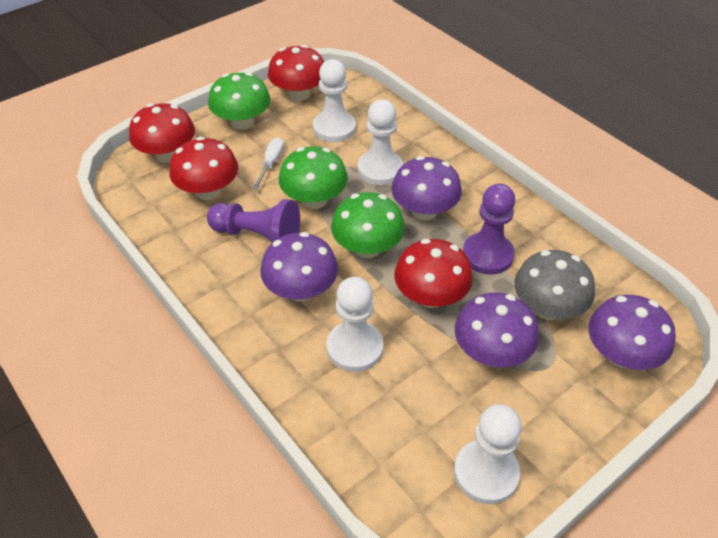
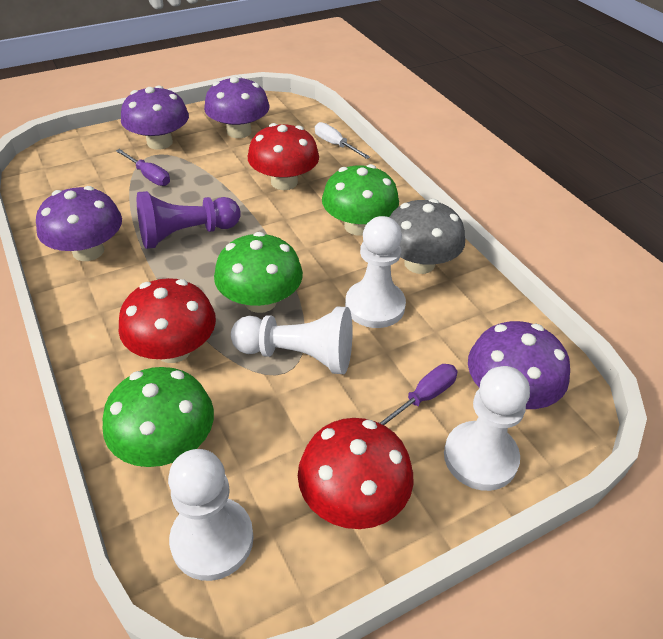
purple pawn: [207,199,300,243] [463,184,516,275] = 2 -> [137,191,241,249] = 1
purple screwdriver: none = 0 -> [116,149,170,186] [378,364,457,425] = 2
red mushroom: [129,103,195,163] [169,137,238,200] [268,45,324,101] [394,239,473,308] = 4 -> [118,278,216,363] [248,123,319,190] [298,418,413,529] = 3

